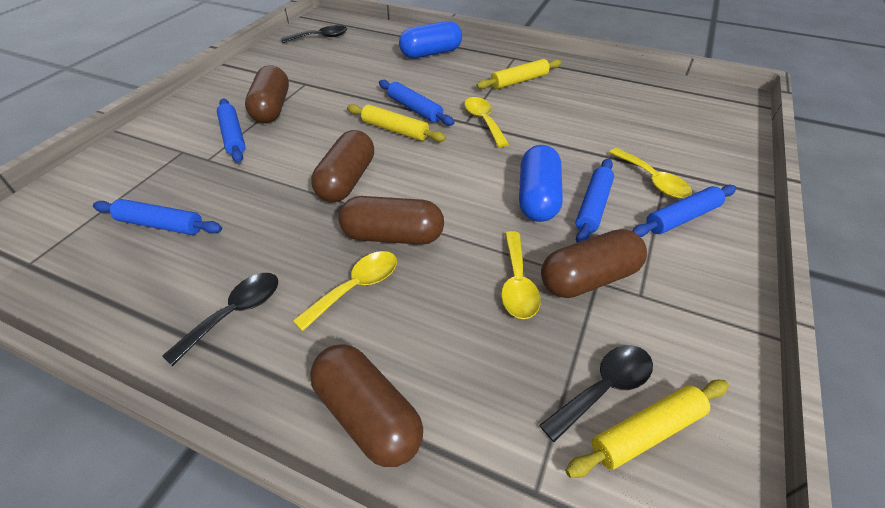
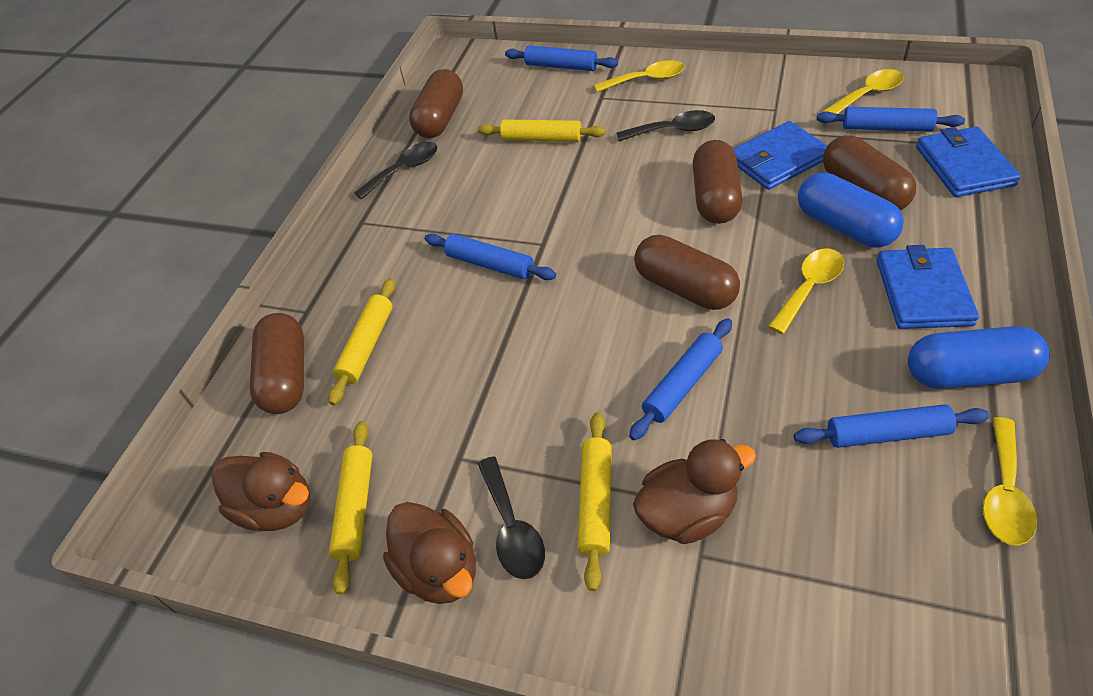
blue wallet: none = 0 -> [733,121,828,190] [877,245,979,329] [916,126,1021,197] = 3
brown duck: none = 0 -> [211,452,310,531] [383,502,476,604] [633,439,756,544] = 3
yellow rolling pin: [347,104,446,142] [476,59,562,89] [565,380,729,478] = 3 -> [328,278,396,405] [329,421,372,595] [477,119,606,142] [578,412,612,591] = 4

